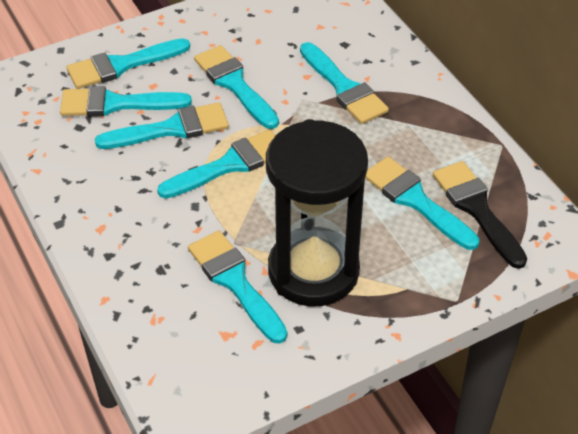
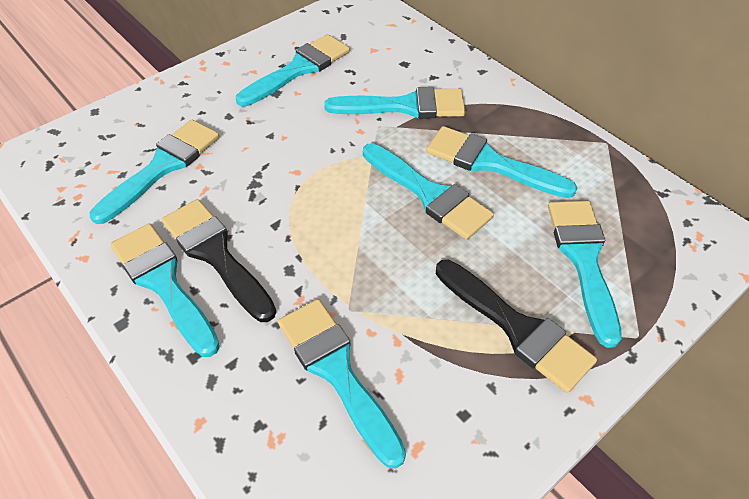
black brush: [433,161,527,269] = 1 -> [162,199,276,322] [436,260,597,393] = 2
black hourglass: [266,119,368,306] = 1 -> none = 0

